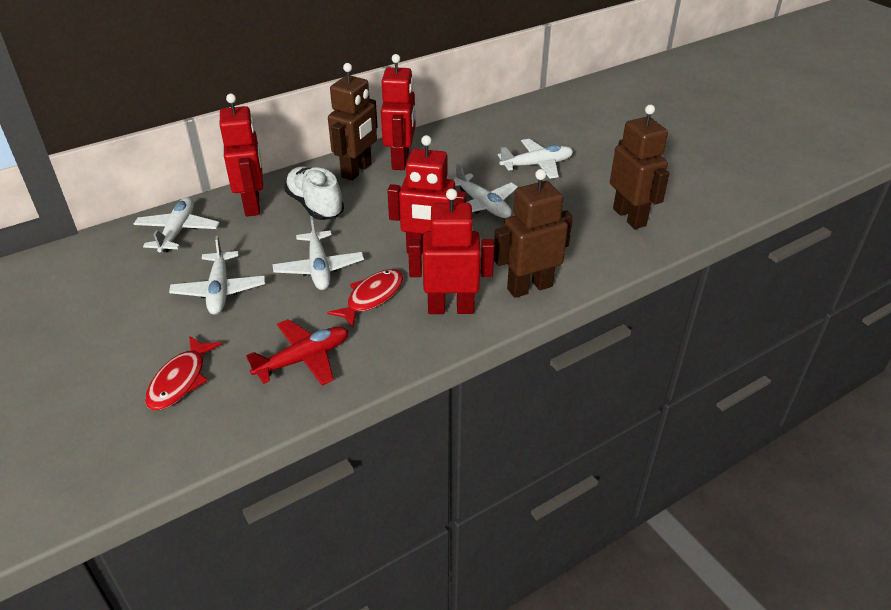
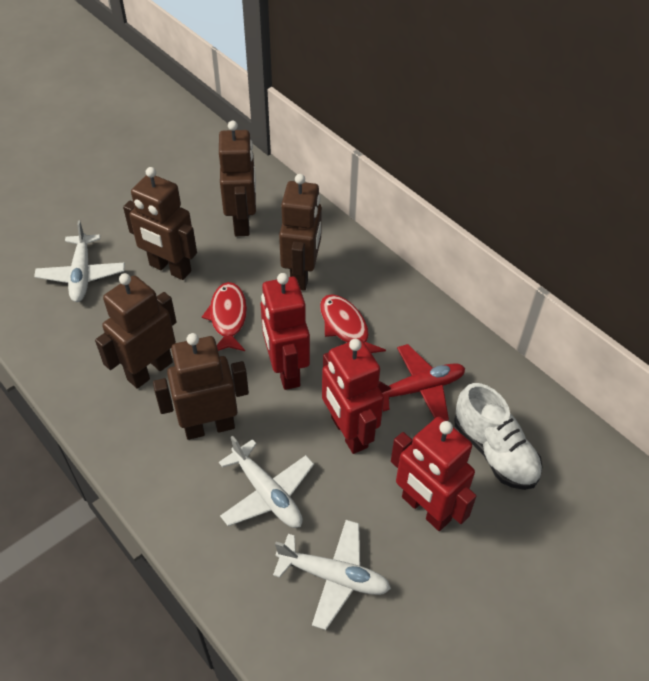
brown robot: [328,63,378,181] [494,169,573,298] [610,105,669,229] = 3 -> [95,273,177,389] [123,167,197,280] [153,333,249,440] [219,121,256,236] [279,174,322,291] = 5
red robot: [220,94,263,216] [381,54,416,170] [387,135,466,254] [408,189,495,314] = 4 -> [261,273,310,390] [322,339,384,454] [391,417,477,531] = 3
white plane: [134,197,220,252] [169,236,265,315] [273,216,364,290] [454,163,518,218] [498,139,573,179] = 5 -> [34,220,125,302] [219,436,314,528] [273,520,391,630] = 3

